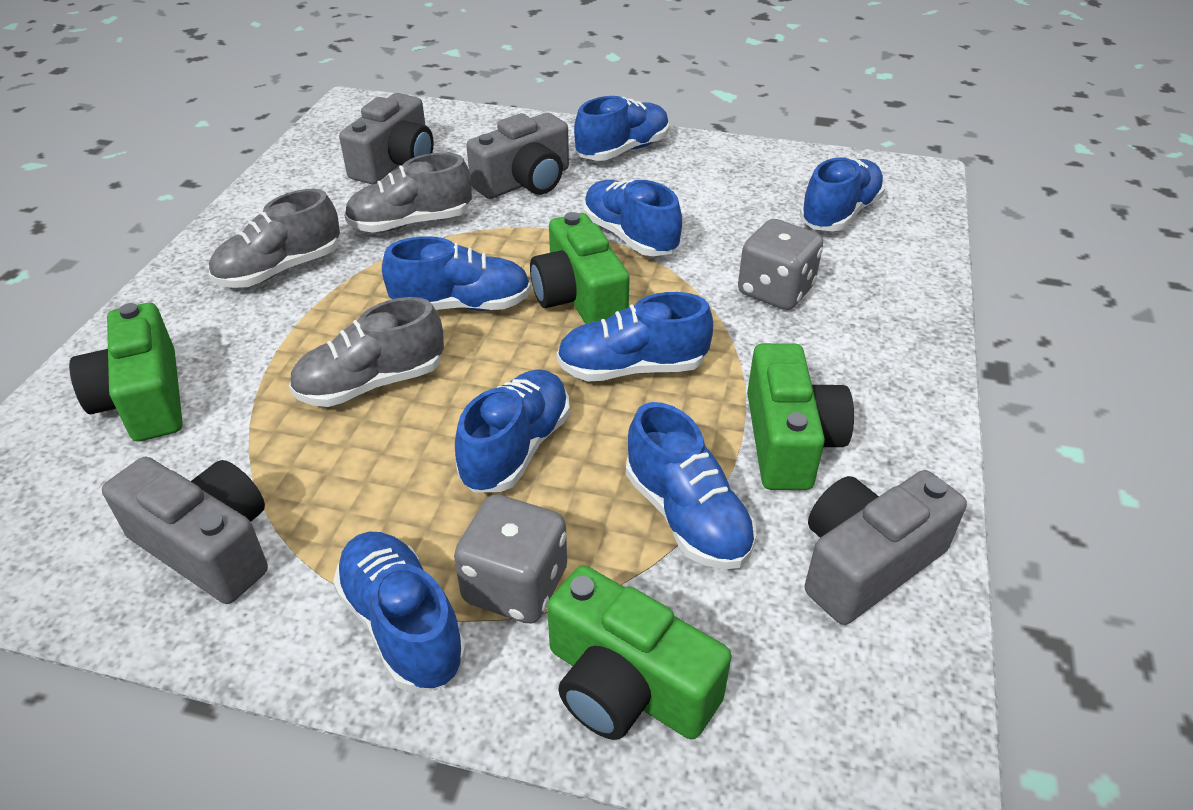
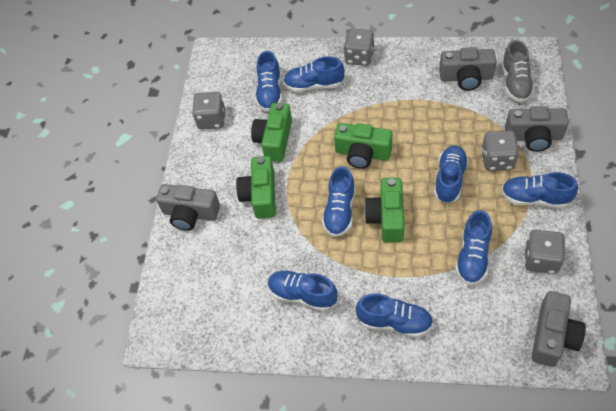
grey dice: [454,494,567,623] [738,219,823,310] = 2 -> [192,92,225,129] [344,29,375,66] [481,131,519,171] [524,230,565,274] = 4
grey shoe: [209,189,340,288] [289,297,444,407] [344,153,472,233] = 3 -> [501,40,534,102] = 1

